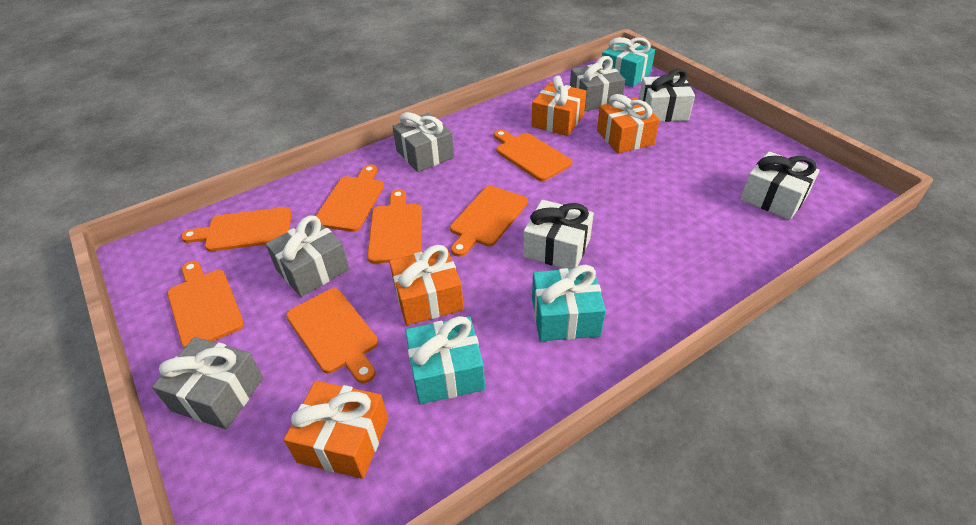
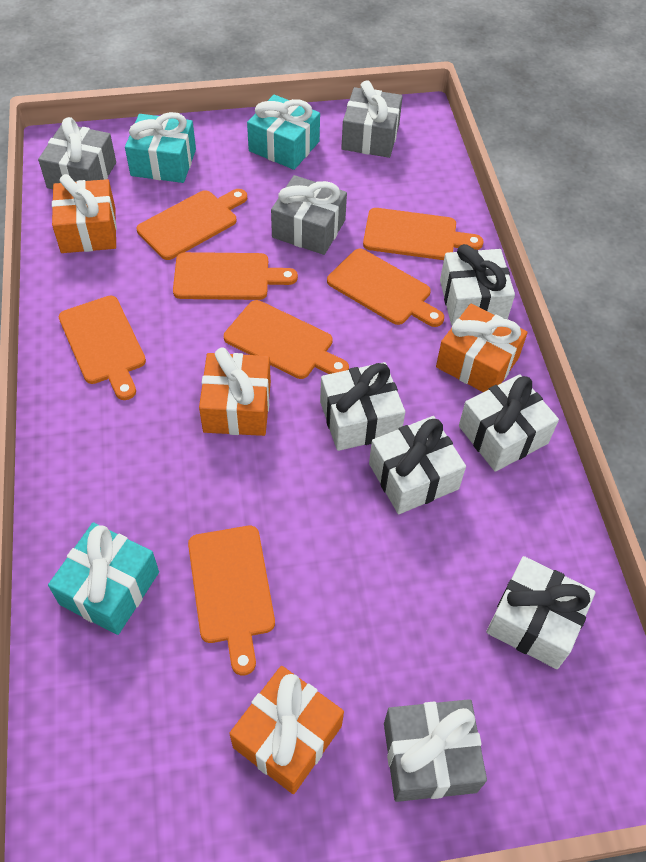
white gift: [523,200,594,269] [639,68,695,122] [740,151,820,220] = 3 -> [320,362,405,451] [369,416,466,514] [440,244,515,325] [459,374,559,472] [486,556,595,669] = 5

